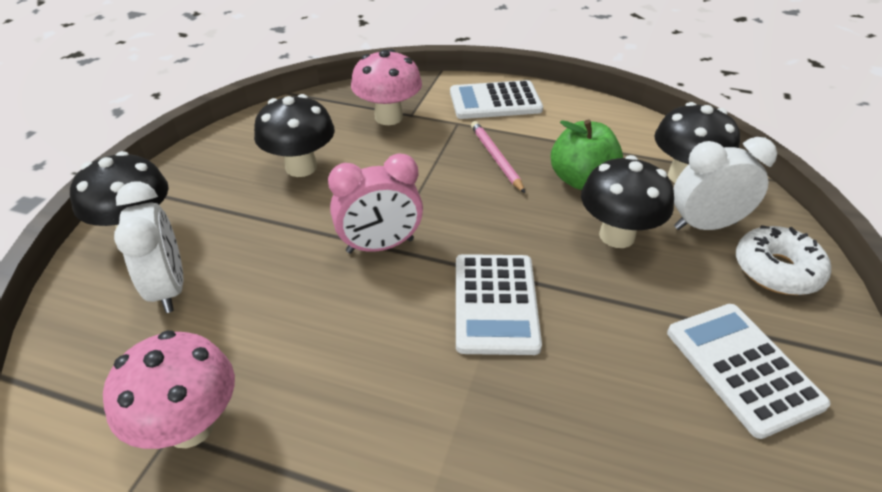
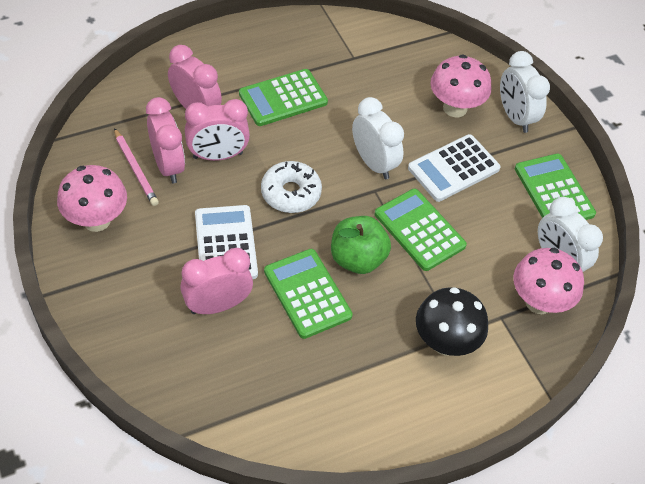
black mushroom: [70,151,169,228] [254,94,335,177] [581,155,674,248] [654,102,740,183] = 4 -> [416,287,488,356] = 1
green calculator: none = 0 -> [239,69,328,126] [264,249,353,339] [375,189,467,271] [515,154,596,220] = 4
pink clock: [328,154,423,254] = 1 -> [146,97,185,183] [168,45,222,109] [180,248,253,314] [185,99,250,161] = 4
pink mushroom: [103,330,235,449] [351,49,422,125] = 2 -> [57,165,127,232] [430,54,491,117] [513,248,584,314] = 3
white calculator: [450,80,543,119] [456,254,542,355] [667,304,831,439] = 3 -> [195,205,258,279] [408,134,501,202] = 2
white clock: [114,181,183,313] [673,137,777,230] = 2 -> [352,97,404,179] [500,51,550,133] [538,197,603,272] = 3

